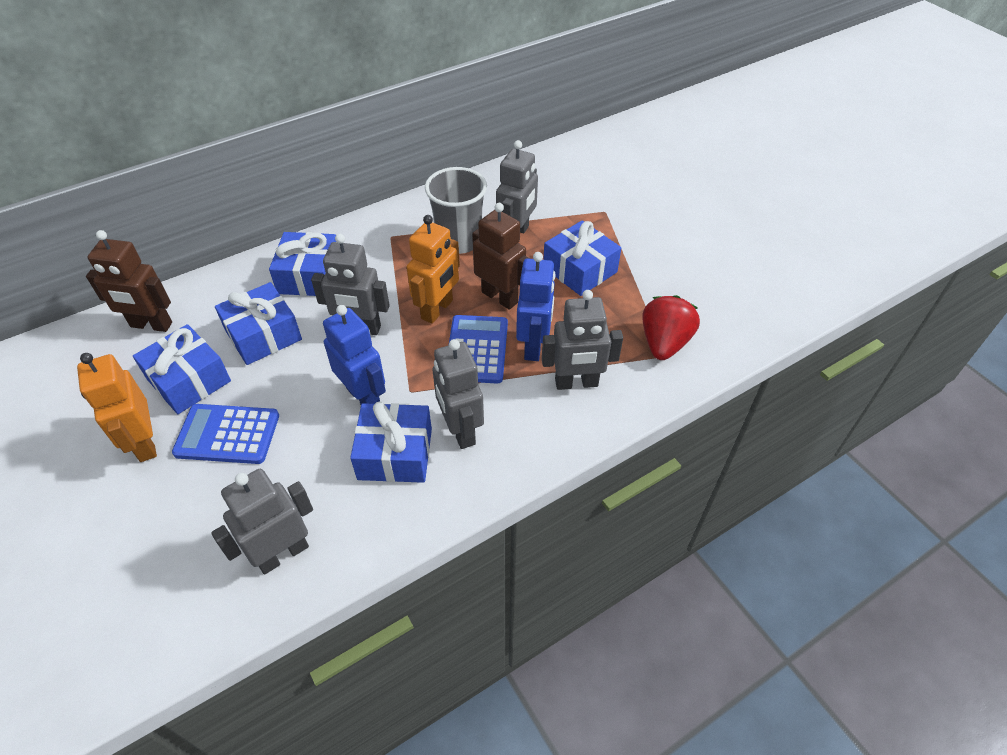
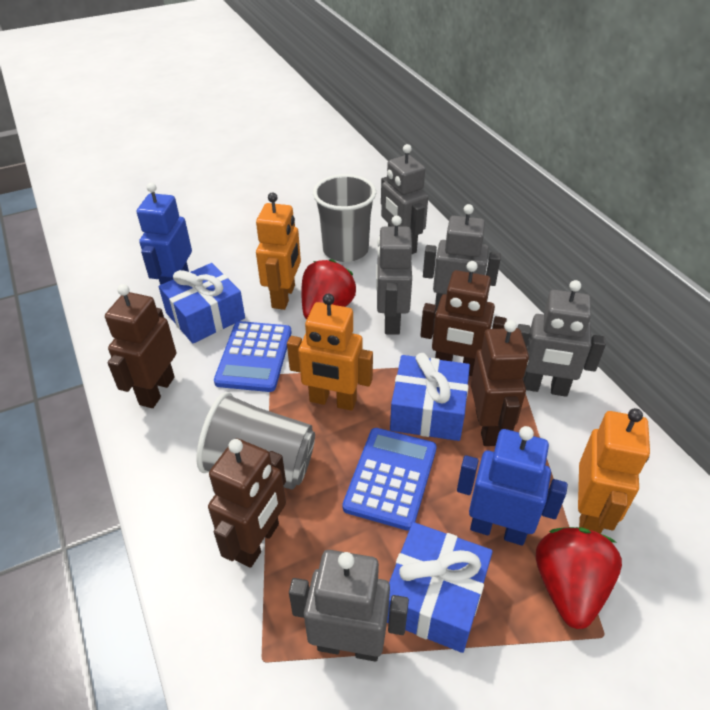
blue gift: [133,324,231,414] [215,282,302,365] [269,232,336,296] [350,402,432,483] [543,220,621,296] = 5 -> [159,263,245,344] [387,522,493,653] [390,353,470,441] = 3
brown robot: [86,230,172,332] [472,203,530,310] = 2 -> [105,284,176,408] [208,438,286,568] [420,261,507,376] [471,320,529,446] = 4
grey cup: [425,167,487,254] = 1 -> [197,392,315,490] [313,174,376,262] = 2
orange robot: [77,353,157,462] [406,215,460,324] = 2 -> [256,192,301,310] [287,293,373,411] [578,408,650,534] = 3
red strawberry: [642,295,700,360] = 1 -> [301,259,356,319] [536,527,622,629] = 2

